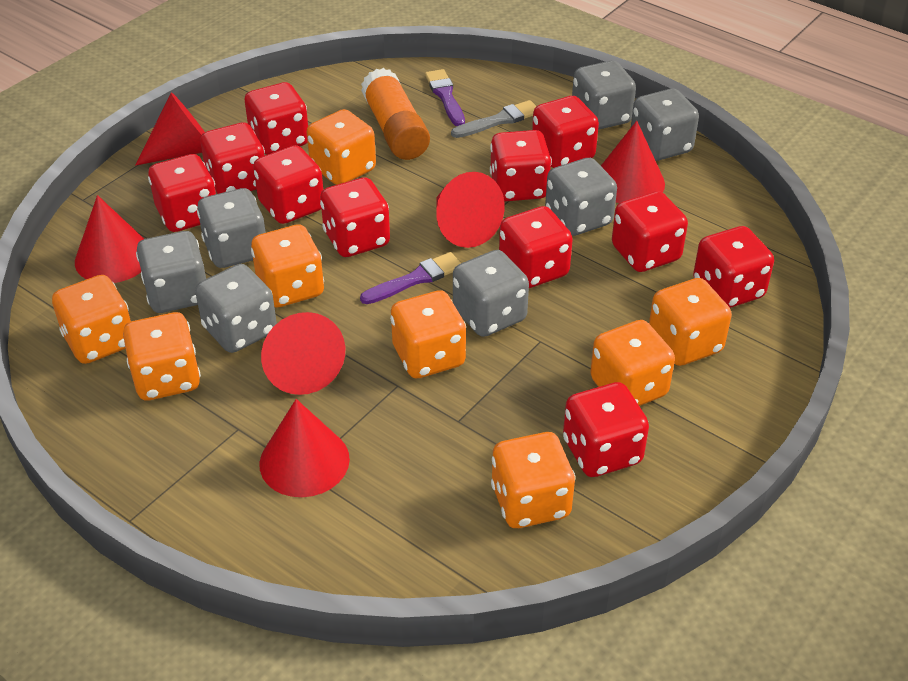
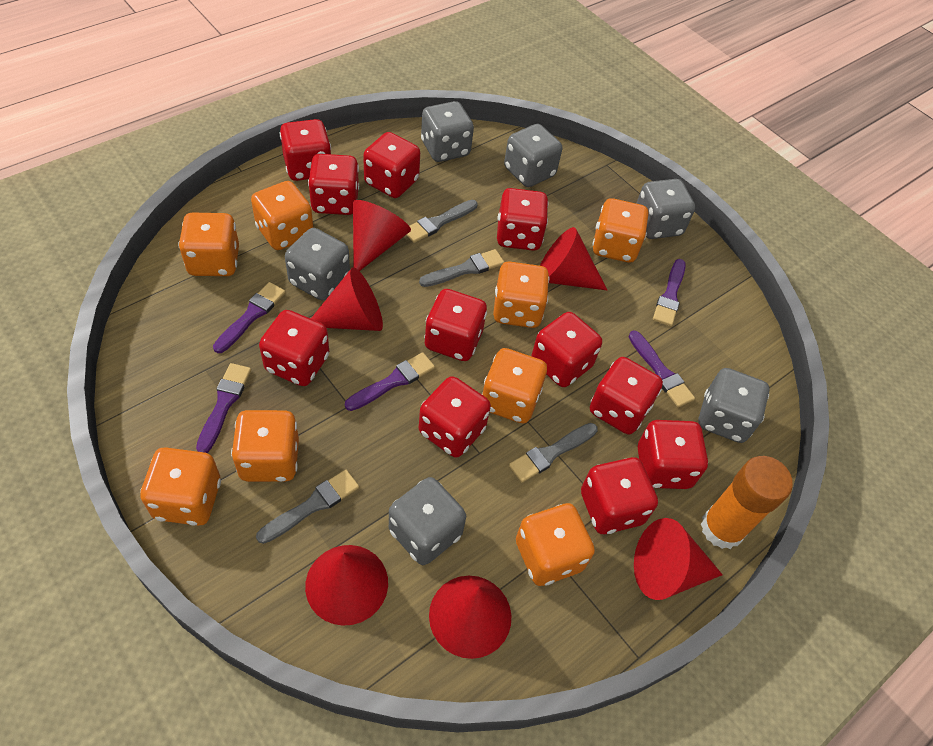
grey brush: [451,100,536,138] = 1 -> [256,470,359,544] [407,200,478,243] [419,249,504,287] [509,423,598,483] = 4
grey dice: [136,231,206,313] [195,264,277,353] [197,188,266,268] [453,250,529,337] [545,158,617,236] [572,61,636,130] [631,89,699,161] = 7 -> [285,228,350,300] [389,477,466,565] [421,101,474,162] [504,124,562,187] [636,179,695,239] [698,368,770,443] = 6
purple brush: [360,252,461,304] [425,69,465,126] = 2 -> [196,363,251,453] [213,282,286,353] [345,352,435,411] [629,330,695,407] [653,259,686,326] = 5

